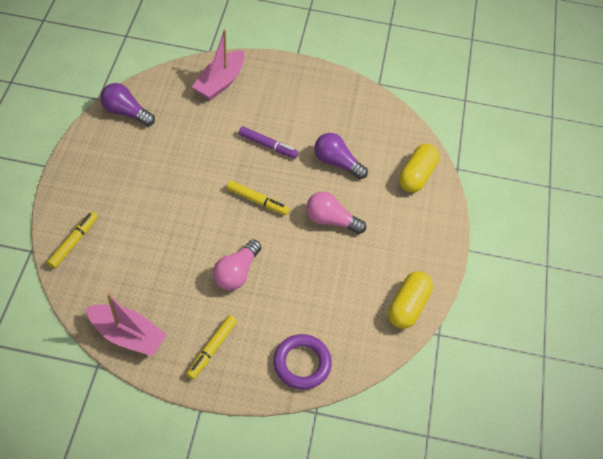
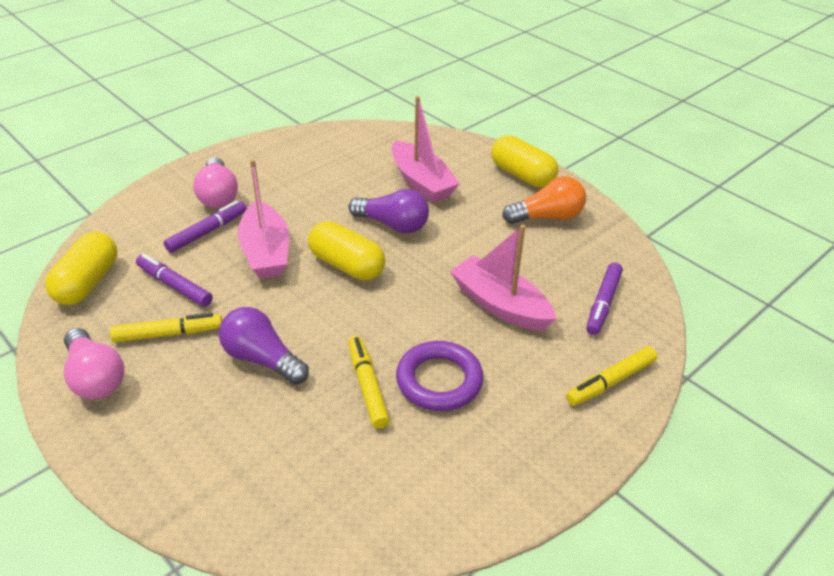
orange light bulb: none = 0 -> [502,176,586,224] = 1
pink boat: [86,293,167,356] [192,29,244,101] = 2 -> [238,159,289,279] [392,96,460,203] [450,224,556,331] = 3
purple marker: [239,126,299,158] = 1 -> [136,254,213,307] [164,200,247,253] [586,262,623,335] = 3
yellow capsule: [388,271,433,329] [399,144,440,192] = 2 -> [45,232,117,305] [308,221,385,280] [491,135,558,187] = 3

